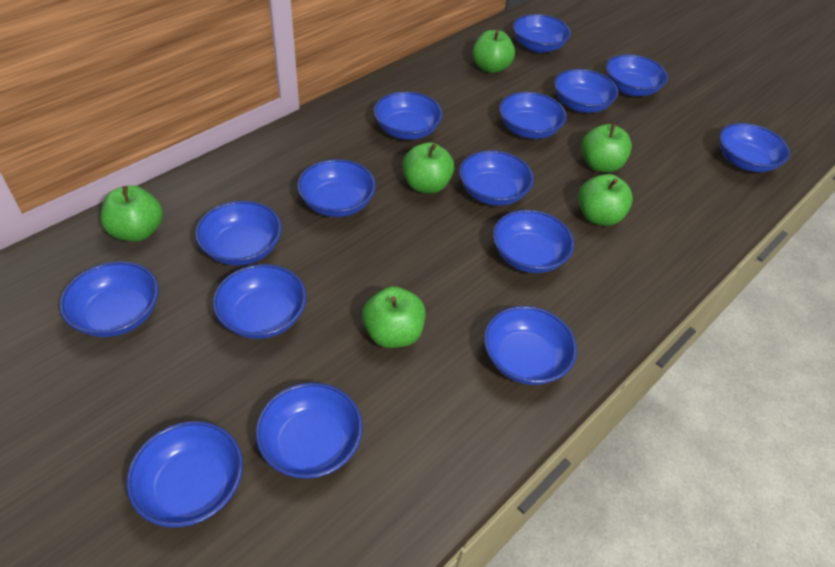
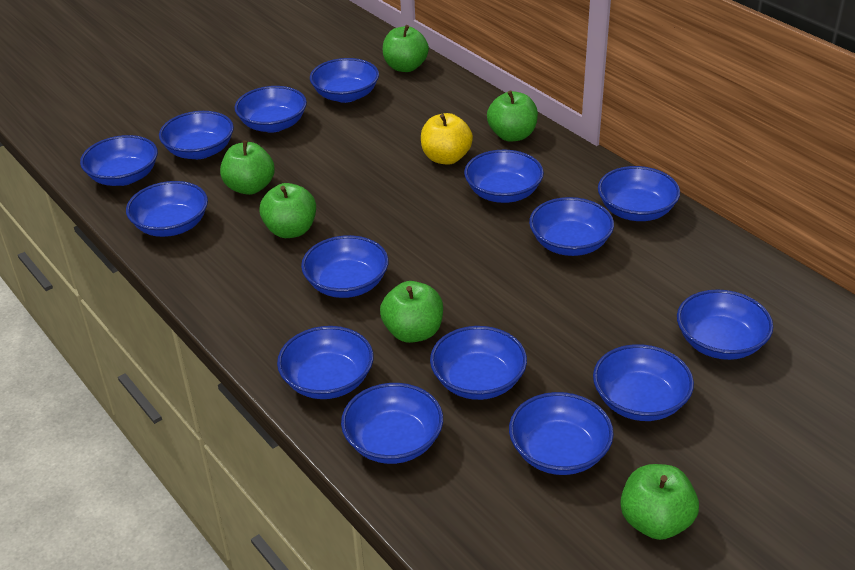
yellow apple: none = 0 -> [421,113,473,165] = 1

